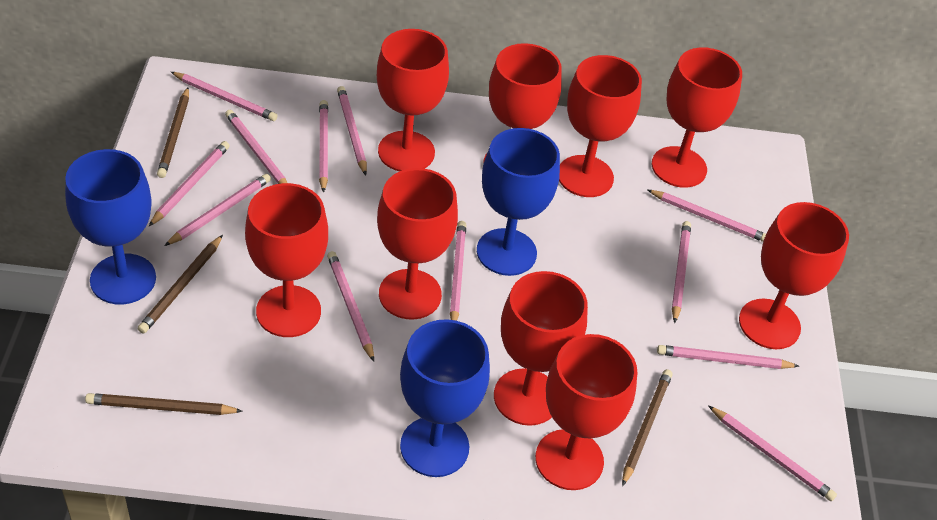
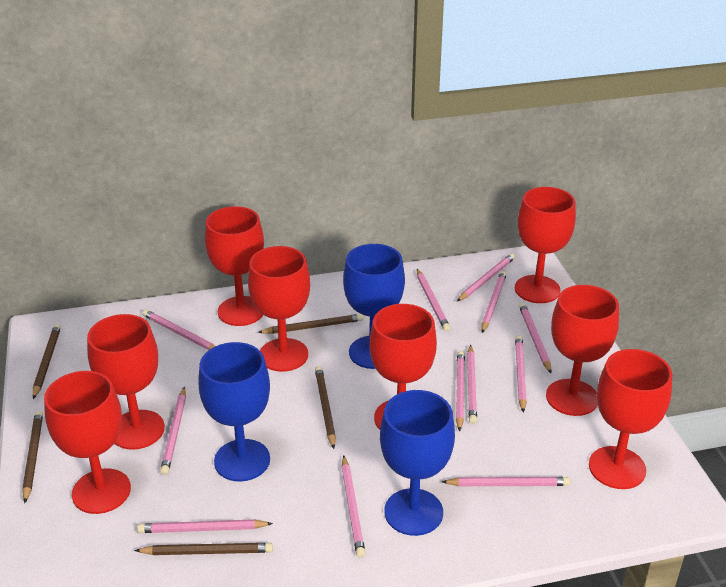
brown pencil: [85,393,243,415] [138,235,223,334] [157,87,189,178] [622,369,672,486] = 4 -> [22,411,43,503] [33,324,61,399] [134,543,273,555] [258,314,363,334] [315,366,336,449] = 5
red goblet: [245,183,328,337] [377,29,449,171] [377,168,458,320] [483,43,562,164] [494,271,588,426] [535,334,637,490] [559,55,642,197] [652,47,742,188] [739,202,849,349] = 9 -> [44,371,131,514] [87,314,165,450] [205,206,264,326] [248,246,310,372] [369,304,437,430] [515,187,576,303] [546,285,619,416] [589,349,672,489] = 8

